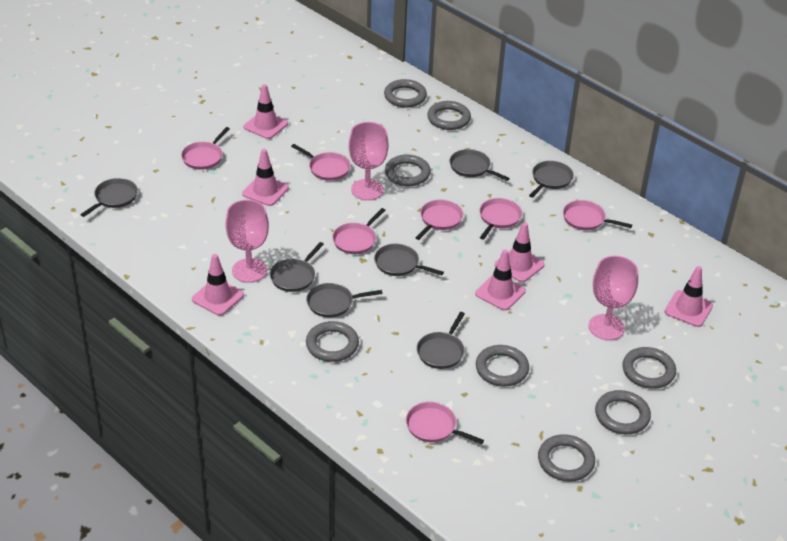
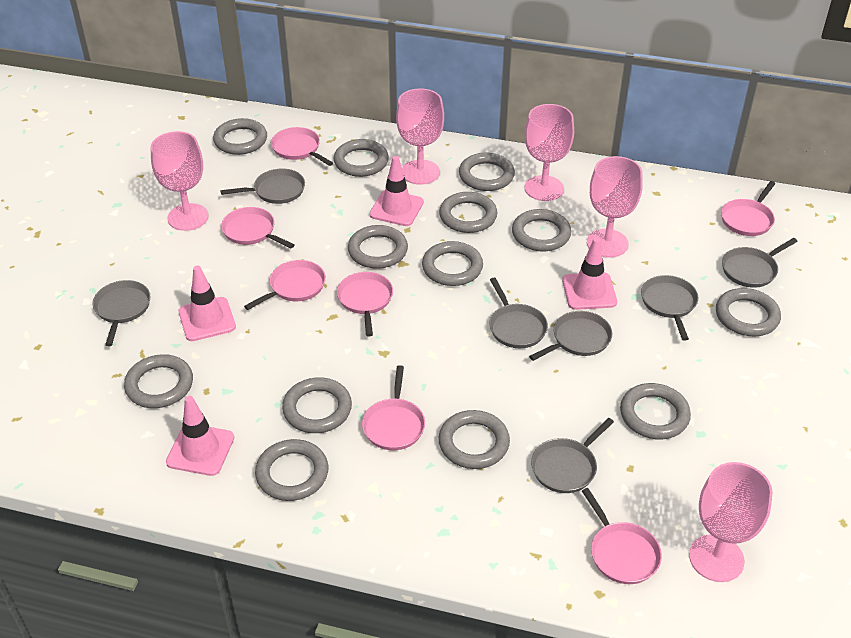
grey ring: [306,321,359,362] [384,79,427,108] [385,154,431,186] [427,101,471,130] [476,345,529,386] [538,434,595,481] [595,390,651,434] [623,347,676,389] = 8 -> [124,354,193,408] [213,118,267,155] [255,439,329,501] [282,377,352,433] [334,139,389,177] [348,225,408,269] [422,241,483,286] [438,410,510,469] [439,192,497,233] [459,152,515,191] [512,209,571,251] [620,383,691,439] [716,288,781,336] = 13
pink goblet: [225,200,269,283] [349,122,389,200] [589,256,638,340] = 3 -> [150,131,209,231] [396,88,444,185] [525,104,574,201] [587,156,643,257] [689,462,773,582] = 5
pink traffic cone: [192,254,244,316] [242,149,289,206] [244,84,288,139] [475,250,526,311] [495,222,545,282] [665,266,713,327] = 6 -> [166,396,234,476] [178,265,236,341] [369,156,424,226] [562,238,617,310] = 4

